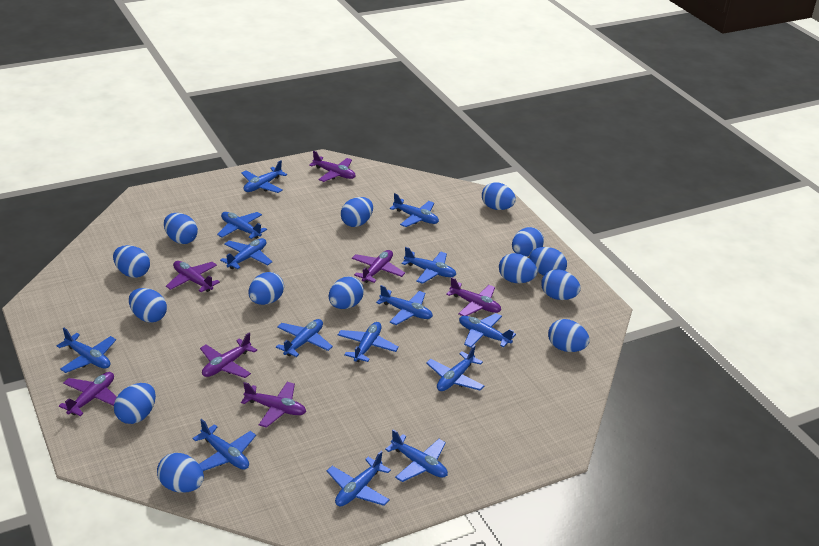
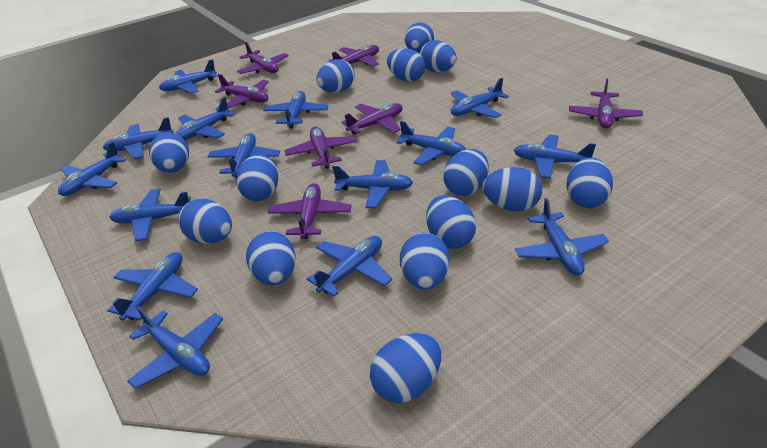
blue plane: [57,328,116,373] [193,419,256,471] [217,212,267,239] [220,238,272,269] [241,160,287,193] [276,319,333,357] [327,451,391,506] [338,322,399,362] [376,285,433,325] [385,429,448,482] [390,193,439,227] [402,247,456,284] [426,345,485,391] [459,313,516,348] = 14 -> [58,141,126,196] [103,117,174,159] [107,252,198,321] [109,189,191,241] [127,306,223,389] [159,59,217,94] [175,97,235,140] [207,133,280,178] [263,91,329,128] [306,236,392,297] [332,160,413,208] [396,121,466,166] [451,78,509,118] [514,135,596,179] [515,198,609,275] = 15

